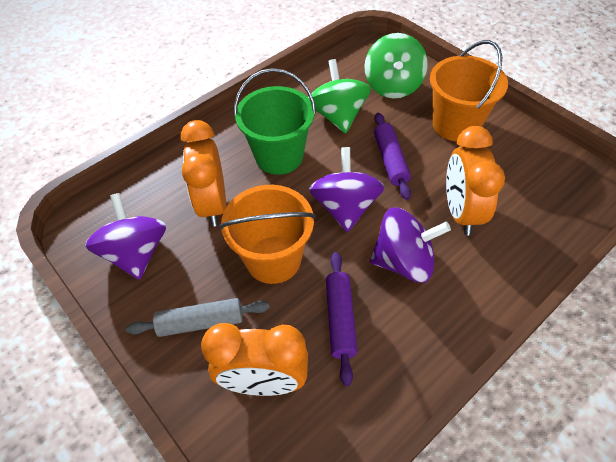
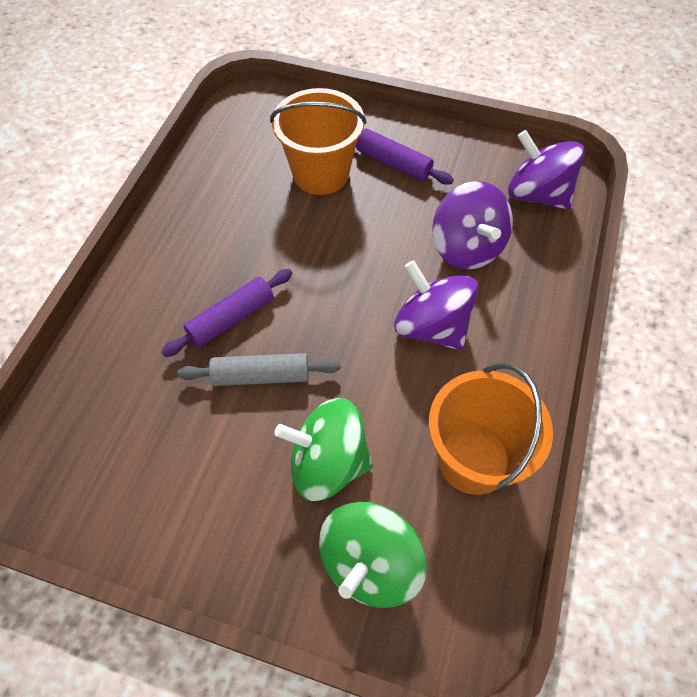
green bucket: [234,68,316,175] = 1 -> none = 0
orange clock: [181,120,226,227] [201,323,308,396] [446,126,505,235] = 3 -> none = 0

